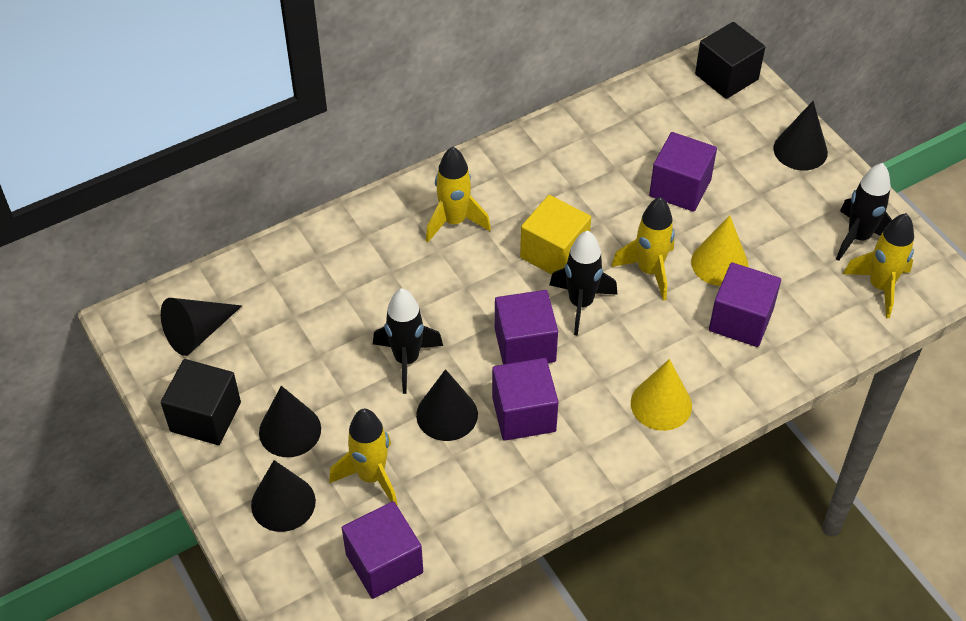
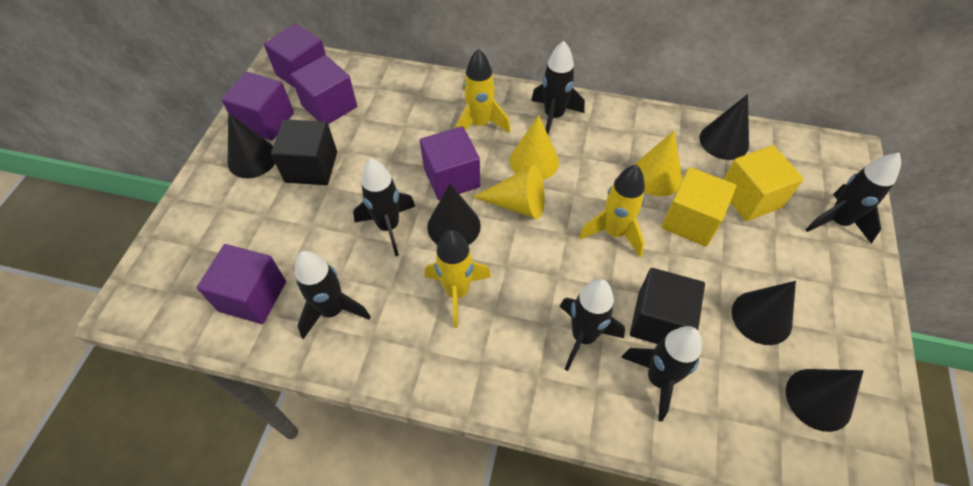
black rocket: [373,288,443,394] [549,230,618,336] [836,163,892,261] = 3 -> [295,251,371,339] [353,158,415,256] [531,41,585,135] [560,279,625,371] [621,326,702,421] [805,153,901,244] = 6
yellow cone: [631,359,692,431] [691,215,749,286] = 2 -> [473,165,545,219] [509,115,559,180] [634,131,682,196] = 3
yellow cube: [520,195,591,275] = 1 -> [661,167,736,247] [723,145,804,221] = 2
yellow rocket: [329,409,398,506] [426,146,491,242] [611,197,675,301] [843,213,914,318] = 4 -> [425,230,491,328] [455,49,511,133] [579,165,645,257] = 3

